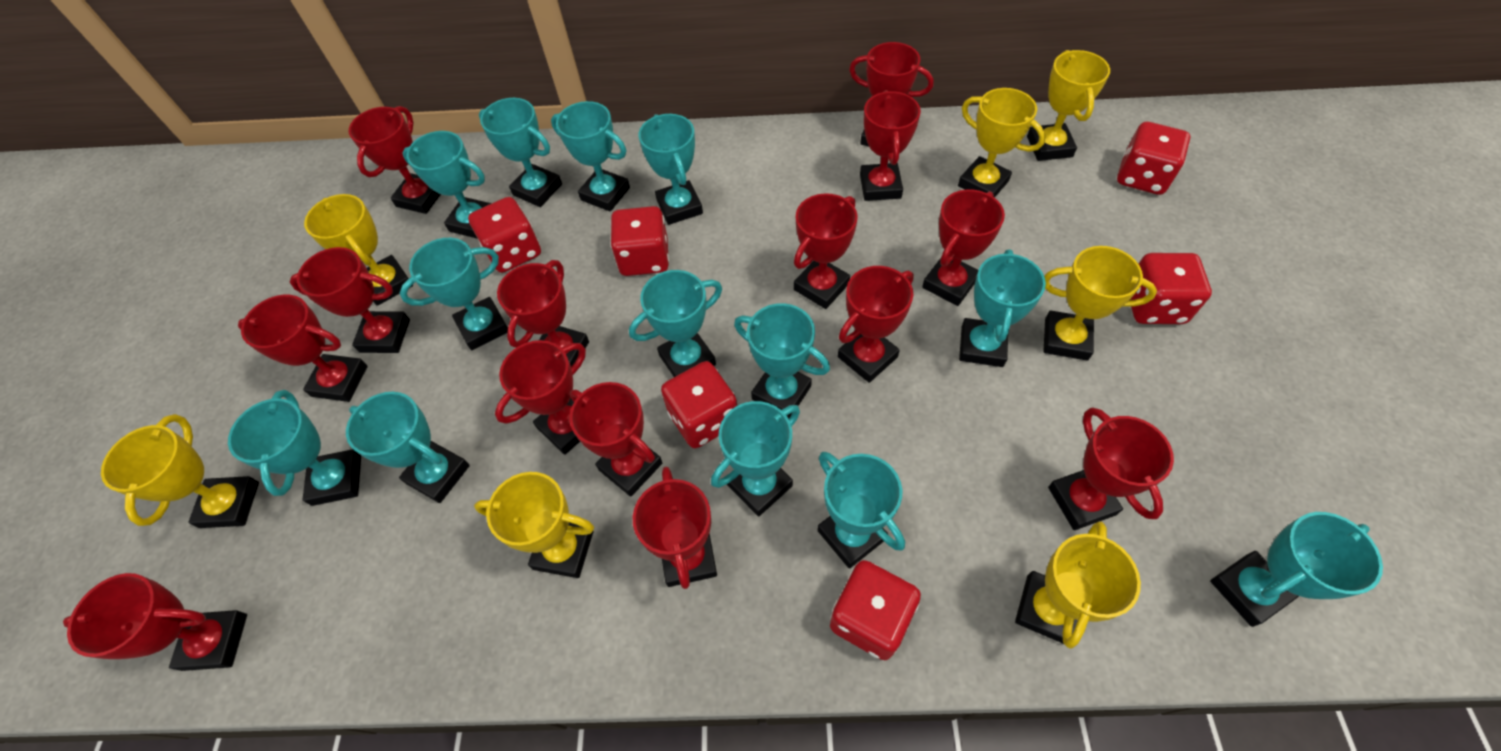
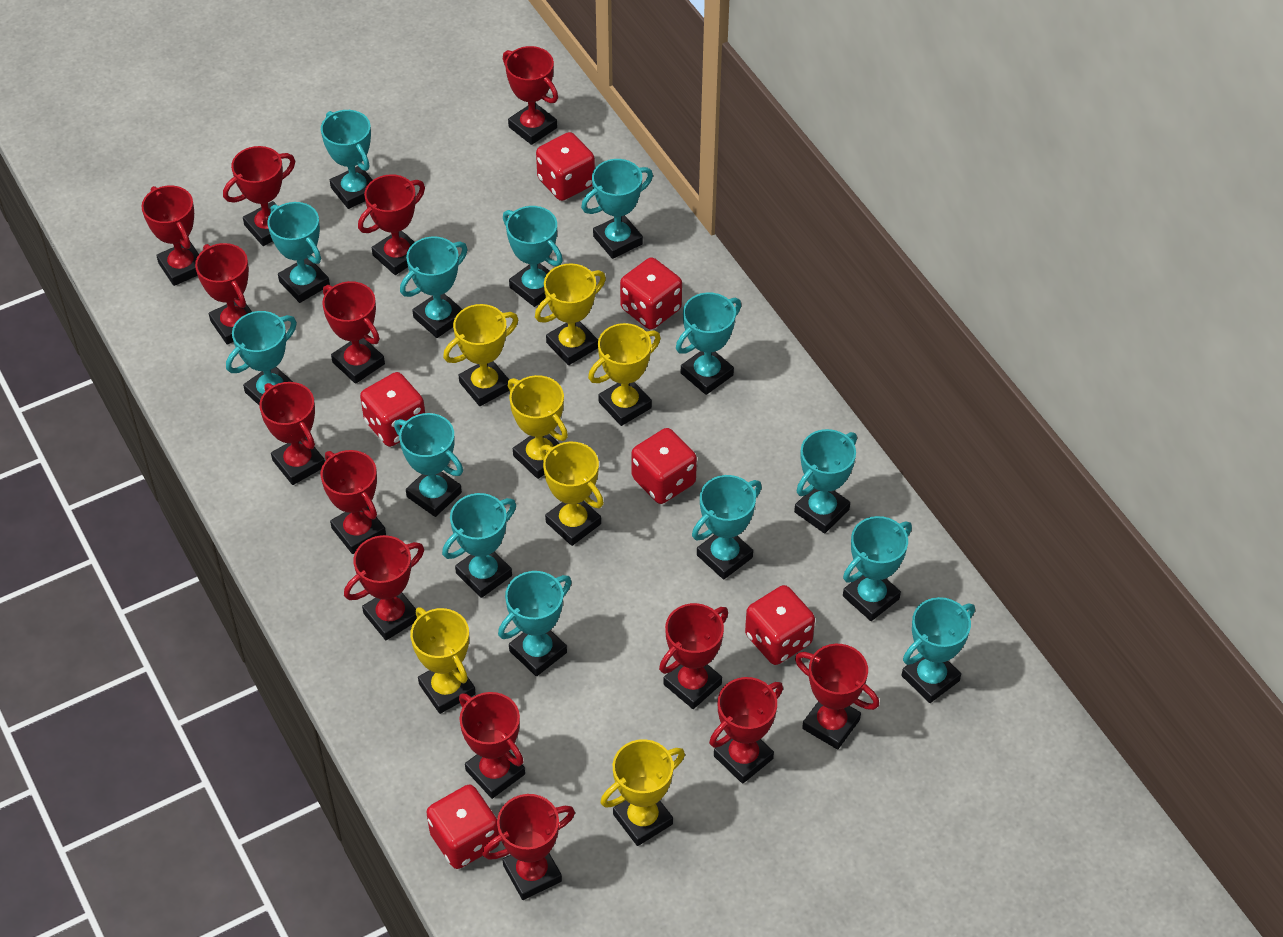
turquoise trophy: [228,390,361,506] [346,392,470,503] [400,238,508,350] [402,131,492,239] [479,98,562,207] [551,101,630,212] [629,270,722,377] [638,114,703,225] [711,401,800,516] [734,303,830,419] [818,452,905,568] [959,250,1046,367] [1210,512,1383,627] = 13 -> [226,311,297,405] [267,202,330,303] [321,110,372,209] [394,413,463,517] [400,237,468,338] [442,493,516,598] [498,571,572,676] [503,206,563,307] [581,159,653,259] [676,292,741,395] [692,475,762,580] [794,429,857,533] [843,516,912,621] [902,597,975,703] = 14

